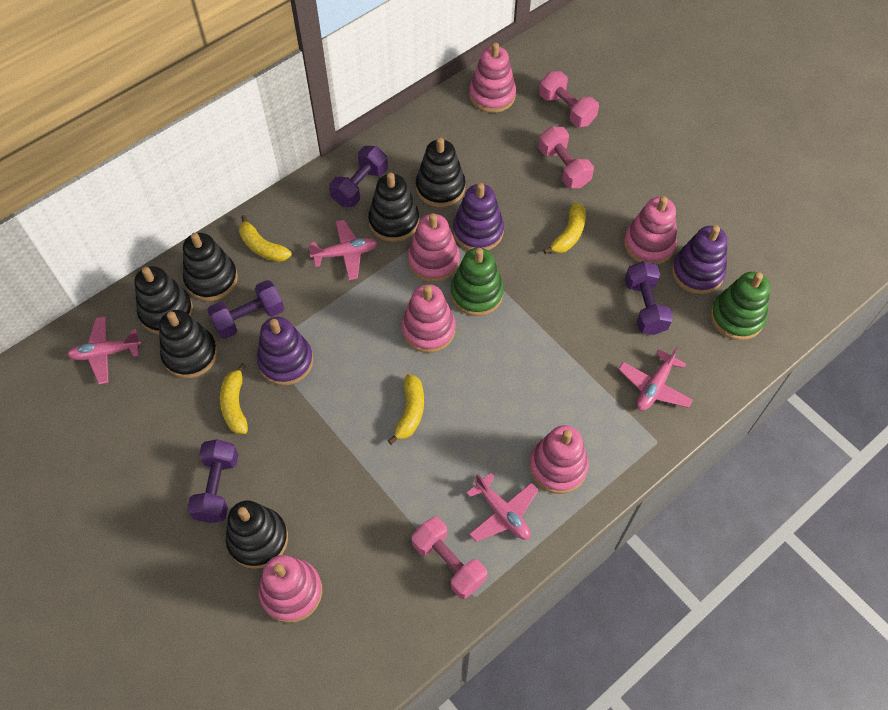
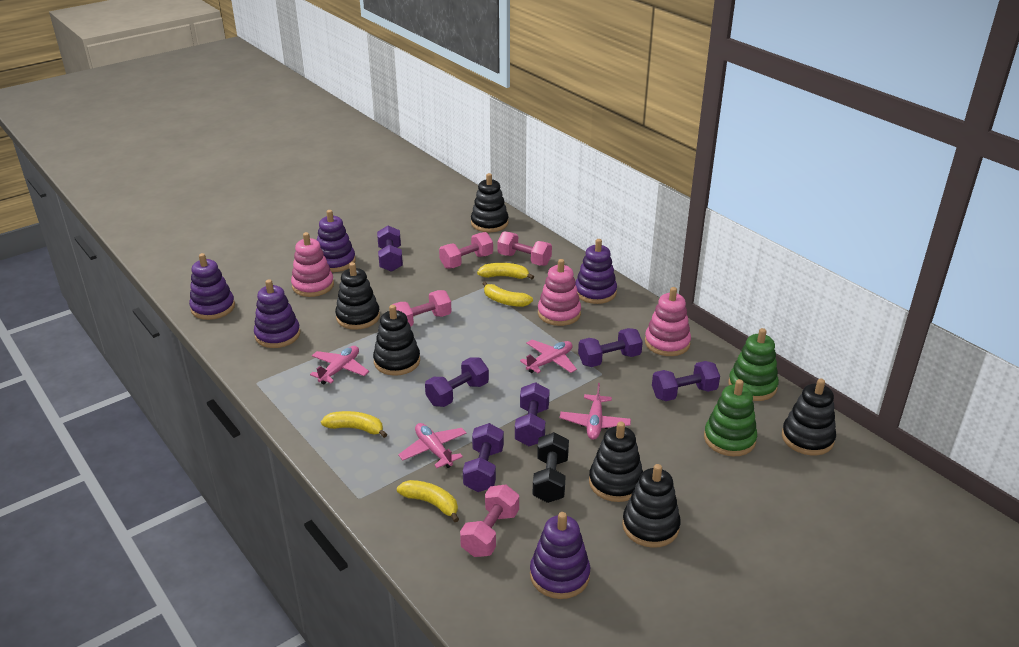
black dumbbell: none = 0 -> [533,432,569,503] = 1
pink dumbbell: [411,517,487,599] [538,126,594,188] [539,71,599,127] = 3 -> [392,290,452,327] [439,232,493,269] [460,484,519,557] [497,231,552,266] = 4
pink stacking toy: [259,555,322,623] [401,284,456,353] [408,213,460,282] [469,42,516,113] [529,425,589,494] [624,196,677,265] = 6 -> [291,232,334,297] [538,259,581,326] [645,287,691,356] = 3
purple dumbbell: [187,439,238,523] [207,280,284,339] [329,146,388,207] [625,261,673,335] = 4 -> [377,226,403,272] [425,358,489,407] [463,423,504,492] [515,382,550,446] [578,328,643,367] [652,361,720,401] = 6
purple stacking toy: [257,317,313,386] [453,183,504,250] [672,225,728,294] = 3 -> [189,253,235,320] [254,279,300,348] [317,210,356,272] [530,512,590,599] [575,239,617,304] = 5

